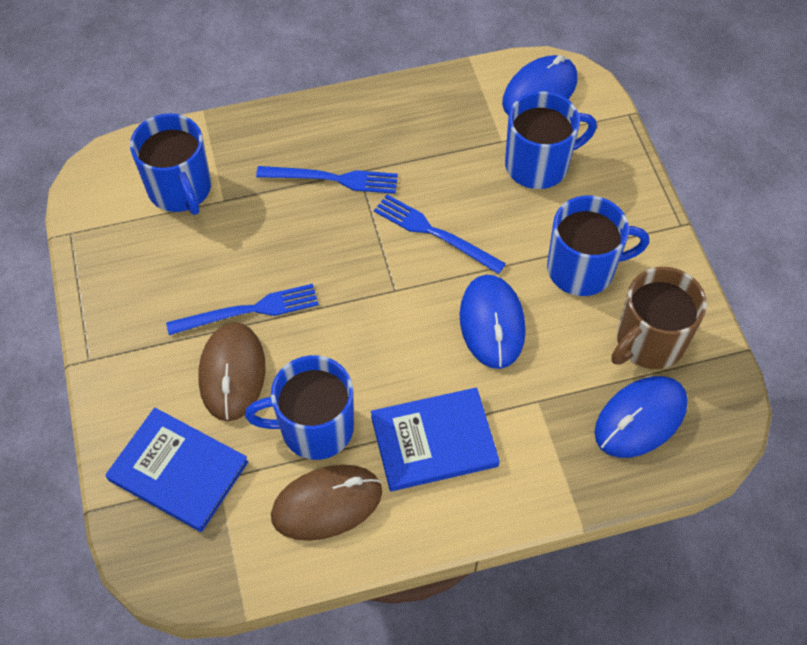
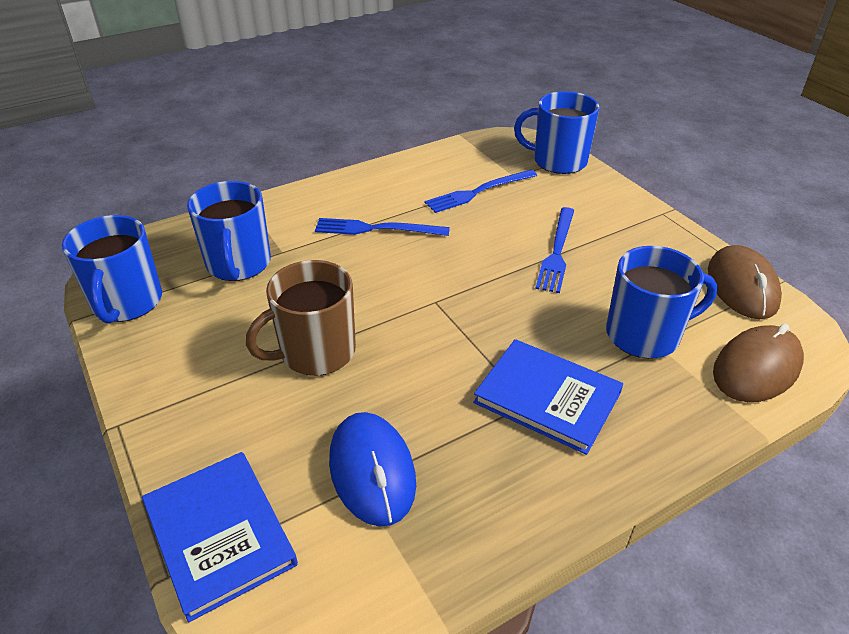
blue mouse: [460,275,526,369] [502,55,577,116] [594,376,688,458] = 3 -> [329,412,416,527] = 1

